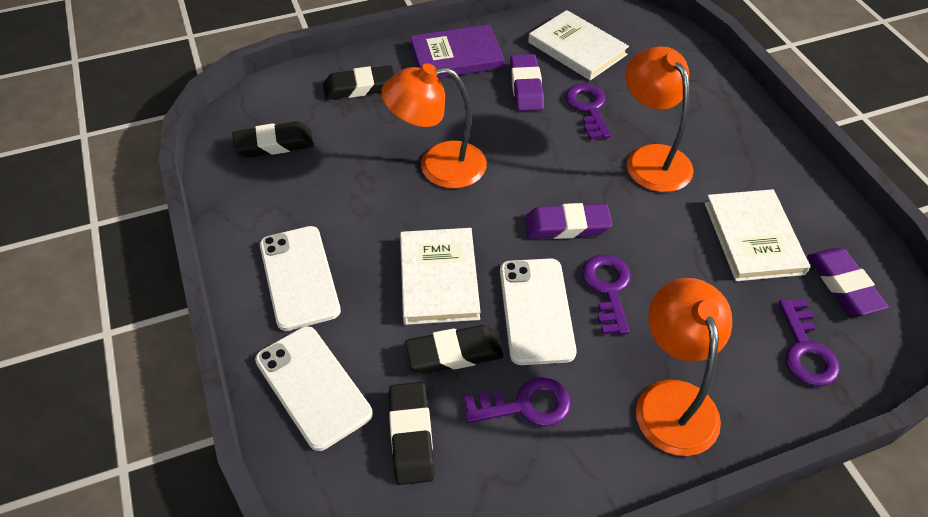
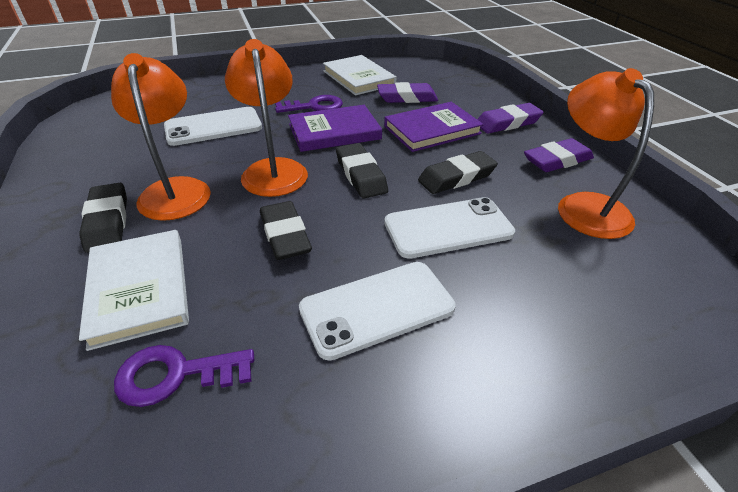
purple book: [410,24,505,78] = 1 -> [288,105,382,152] [384,102,484,152] = 2
purple key: [464,377,571,427] [565,83,611,140] [582,254,631,335] [779,299,840,386] = 4 -> [114,345,254,407] [275,95,343,113] = 2
white book: [400,228,480,325] [528,10,629,80] [705,189,810,281] = 3 -> [79,230,189,351] [323,55,397,95] = 2

